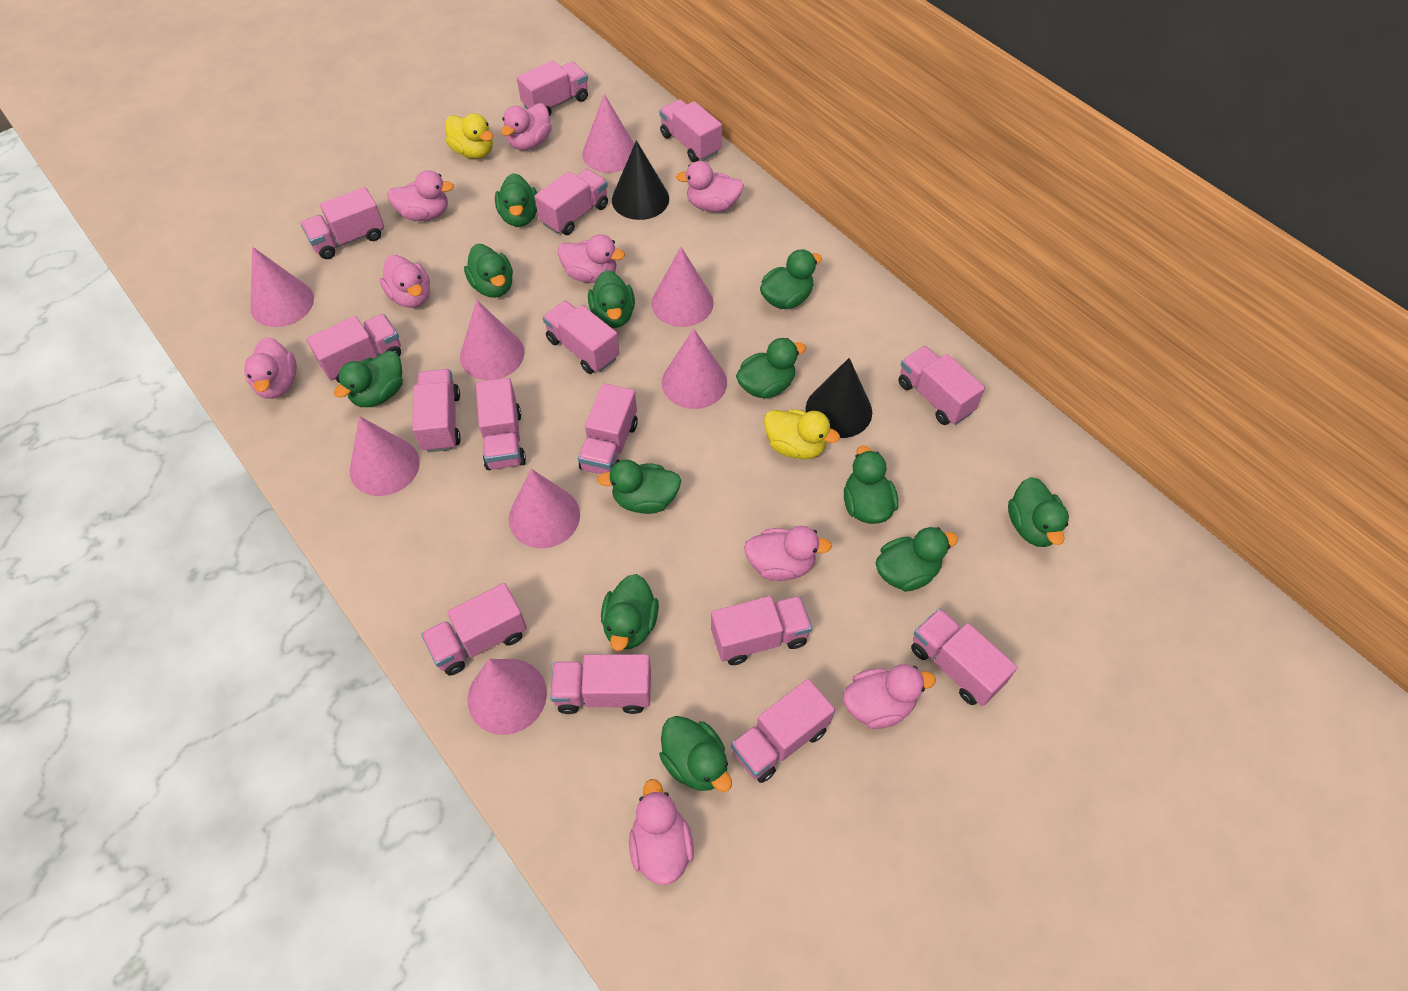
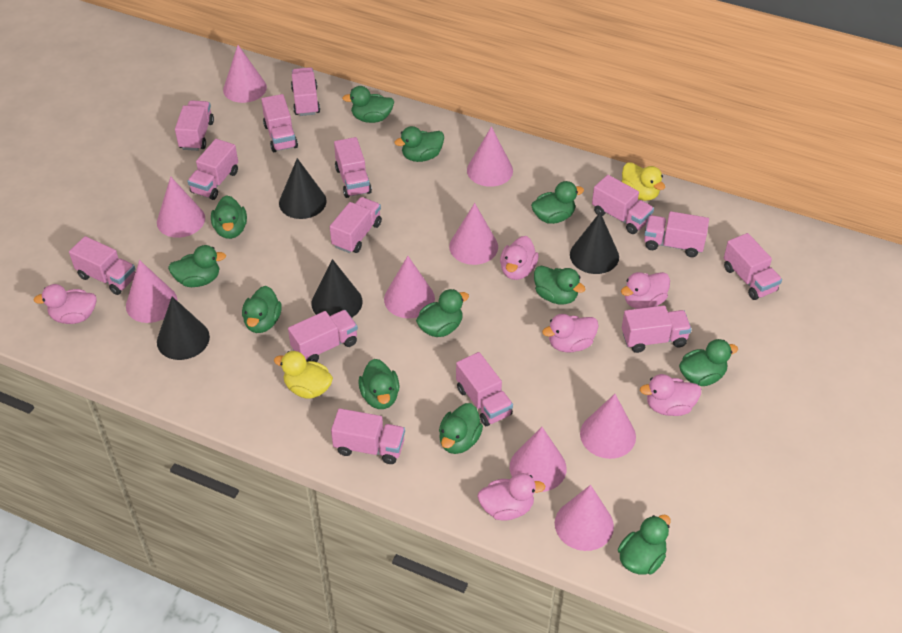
black cone: [612,140,669,220] [806,358,872,438] = 2 -> [157,297,210,360] [279,158,327,219] [311,259,363,318] [570,212,619,274] = 4
pink cone: [250,247,314,327] [350,416,420,496] [460,300,524,380] [467,659,547,735] [509,469,580,548] [582,94,634,173] [651,247,714,327] [662,328,727,409] = 8 -> [126,260,177,323] [157,176,205,238] [223,45,267,103] [384,256,435,318] [449,203,498,265] [467,126,513,187] [510,427,567,492] [555,485,614,551] [580,394,636,459] = 9
pink duck: [244,337,297,399] [380,255,430,308] [387,170,454,221] [501,103,552,150] [558,234,625,283] [629,779,694,885] [676,161,744,212] [744,526,832,581] [843,664,936,729] = 9 -> [33,284,97,324] [477,473,545,521] [500,236,538,280] [542,314,598,352] [621,272,670,309] [640,374,701,416] = 6
pink truck: [300,187,384,259] [307,314,401,383] [412,369,461,452] [421,583,527,675] [476,378,526,470] [517,60,588,116] [535,169,608,235] [543,301,620,374] [550,654,651,714] [578,383,638,474] [659,99,722,162] [711,596,812,665] [731,679,835,783] [898,346,985,425] [911,608,1017,706] = 15 -> [69,236,135,295] [175,100,214,151] [187,139,238,200] [261,94,298,152] [288,310,358,362] [291,67,320,116] [330,197,382,253] [331,408,405,464] [334,137,372,198] [456,352,513,426] [592,175,654,234] [622,306,692,353] [644,211,709,257] [724,233,782,300] = 14

